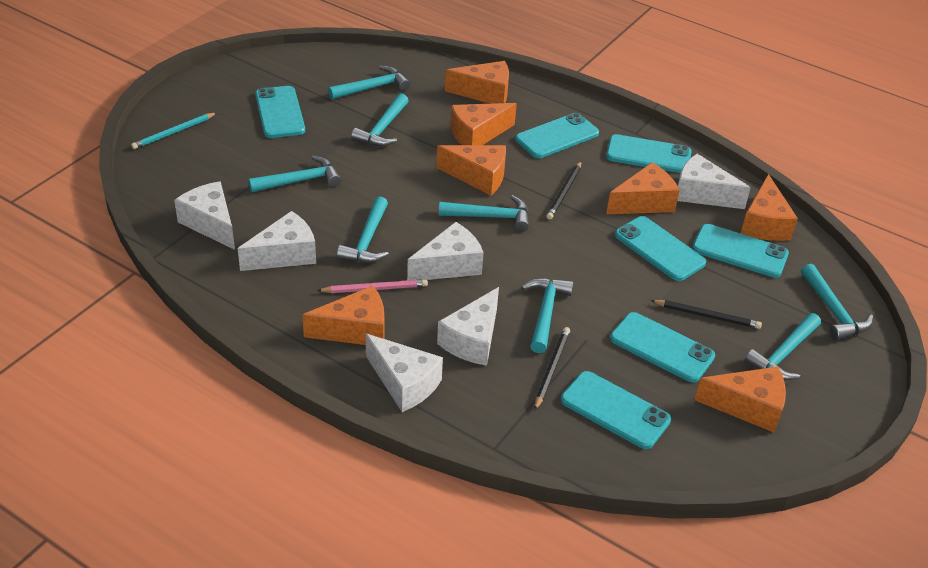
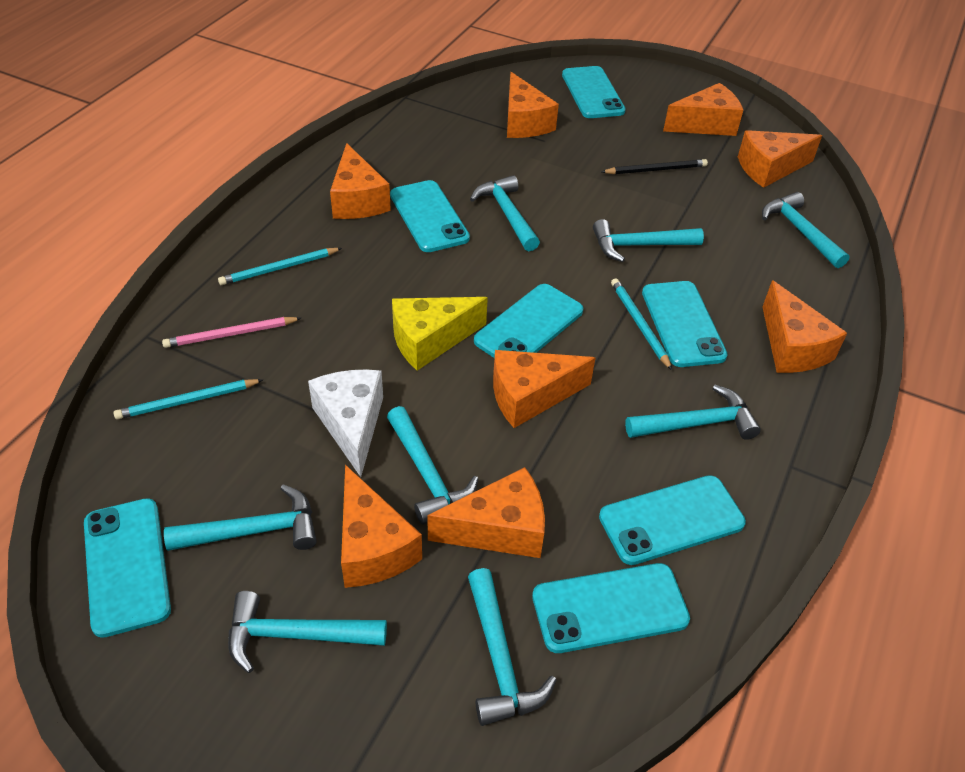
black pencil: [535,327,570,410] [546,161,582,220] [650,300,762,329] = 3 -> [601,159,708,174] = 1
orange cheese: [302,286,384,345] [436,145,506,195] [445,61,509,104] [450,103,517,145] [606,162,680,214] [695,367,786,433] [741,174,798,241] = 7 -> [330,143,391,219] [341,465,422,588] [427,467,545,558] [493,350,595,428] [507,72,559,138] [663,83,743,136] [738,130,822,188] [762,280,847,373] = 8
turquoise pencil: [131,112,217,149] = 1 -> [114,379,263,420] [218,248,342,285] [611,278,672,370] = 3
white cheese: [174,181,235,250] [238,211,316,271] [366,334,443,412] [407,222,484,280] [437,287,499,366] [677,154,751,209] = 6 -> [308,369,383,477] = 1
yellow cheese: none = 0 -> [392,297,488,370] = 1

